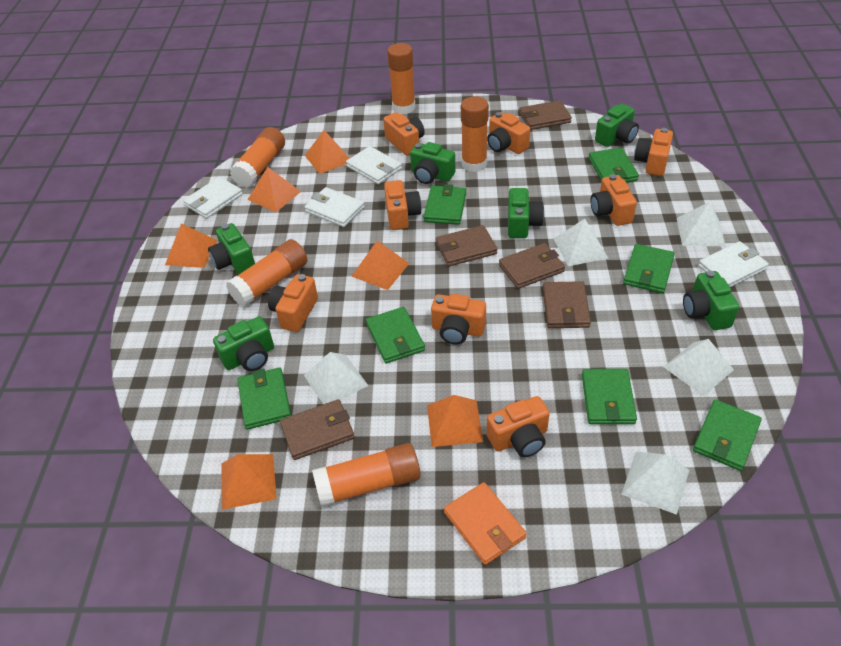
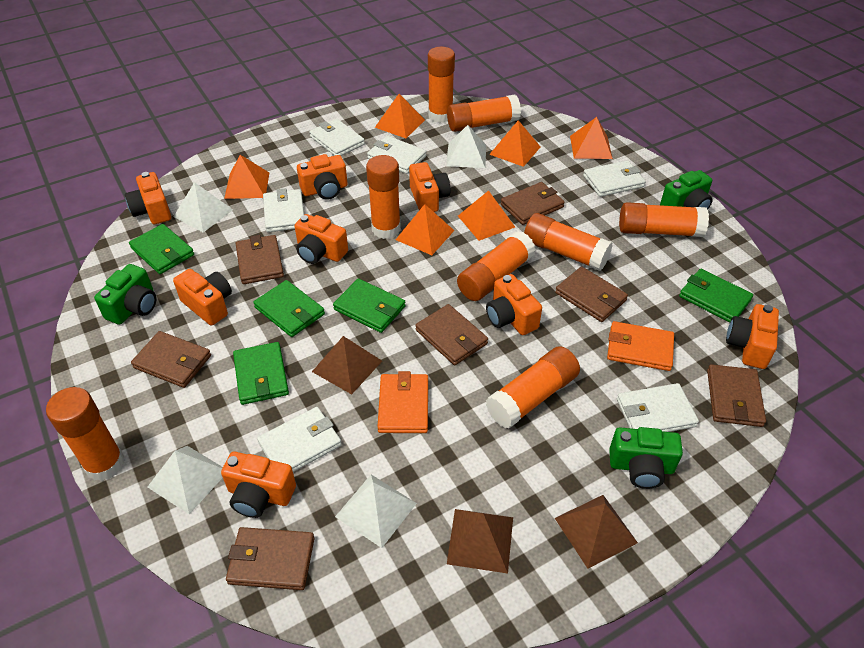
brown pyramid: none = 0 -> [312,336,382,394] [447,509,513,573] [555,495,638,569] = 3
brown wallet: [280,399,355,460] [436,225,497,267] [499,243,565,289] [519,100,572,130] [543,281,591,328] = 5 -> [131,331,211,388] [226,527,314,590] [236,235,284,284] [415,304,488,365] [501,182,565,225] [555,267,628,322] [707,364,766,427] = 7
green camera: [208,223,255,275] [213,316,274,371] [410,142,455,184] [508,188,544,238] [595,104,639,147] [683,271,739,330] = 6 -> [94,264,156,325] [609,427,683,489] [660,170,713,210] = 3
green wallet: [238,368,291,429] [366,307,425,363] [424,184,466,225] [582,369,637,424] [588,147,639,182] [623,244,675,293] [693,399,762,471] = 7 -> [129,224,194,274] [233,342,289,405] [253,280,325,337] [333,279,406,333] [679,269,753,323] = 5
orange glue stick: [226,239,308,307] [230,127,285,187] [312,443,421,507] [387,43,415,114] [461,96,489,172] = 5 -> [46,387,124,481] [366,155,401,239] [428,47,455,123] [447,94,521,132] [457,231,536,301] [486,346,580,429] [524,213,613,271] [619,202,709,237] = 8
orange wallet: [444,482,527,565] = 1 -> [378,371,428,433] [607,321,674,371] = 2
white pyramid: [304,352,369,404] [554,219,608,266] [621,451,689,515] [664,339,734,396] [677,202,726,247] = 5 -> [148,446,223,514] [173,182,233,232] [335,475,417,548] [446,125,486,168] = 4
white wallet: [183,177,243,219] [305,187,365,227] [346,146,402,184] [698,241,769,288] = 4 -> [257,407,342,472] [263,188,304,232] [309,119,365,156] [367,136,426,174] [583,160,646,197] [617,383,699,432] = 6

